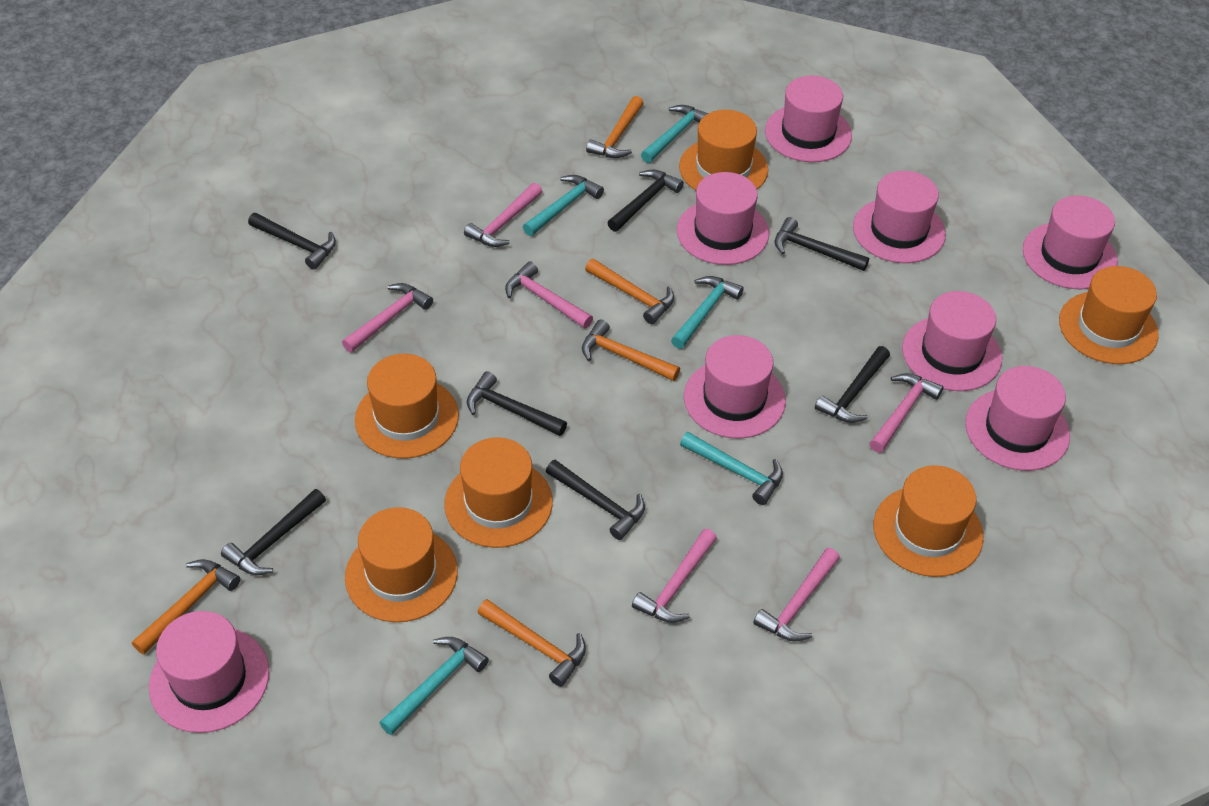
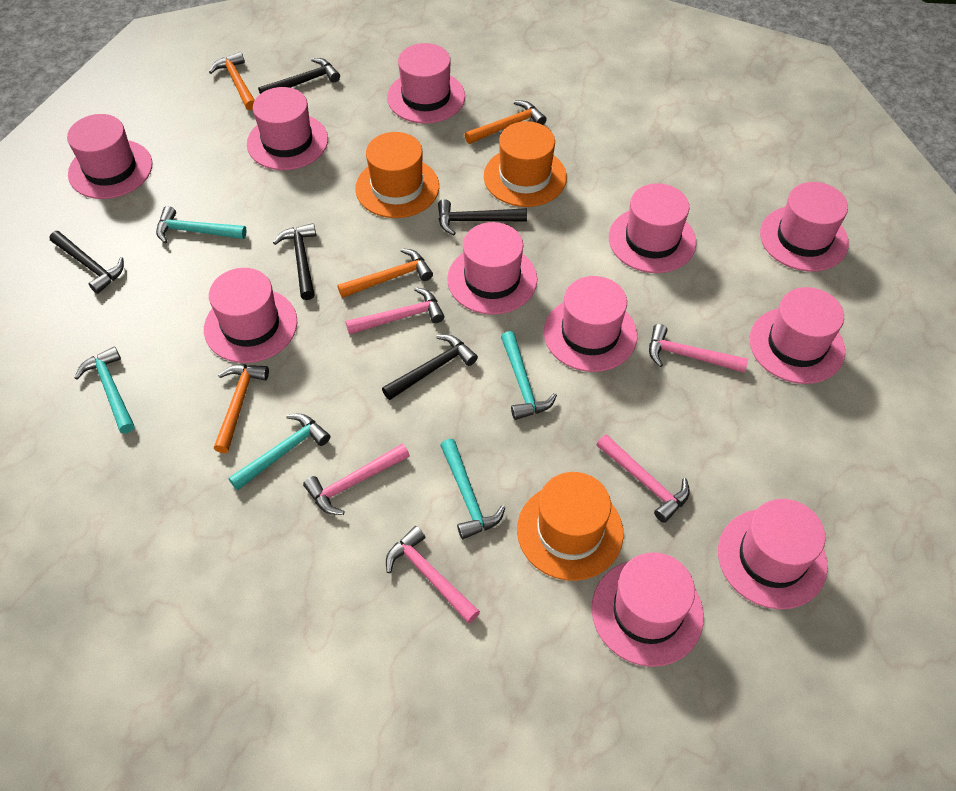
black hammer: [221,489,326,575] [248,213,336,269] [467,371,567,436] [546,460,645,540] [608,170,684,232] [775,217,869,271] [815,346,890,423] = 7 -> [49,231,124,294] [258,58,340,94] [273,223,316,300] [382,334,478,400] [438,199,527,235] = 5
orange hammer: [132,559,240,655] [477,599,586,687] [582,319,680,381] [585,259,674,324] [586,96,643,158] = 5 -> [209,52,255,111] [214,365,269,453] [337,248,433,298] [464,101,547,144] = 4
orange hat: [345,507,458,622] [355,354,459,459] [444,437,553,548] [679,110,768,190] [874,465,984,577] [1059,266,1159,364] = 6 -> [355,132,439,218] [484,121,567,207] [517,472,624,581] = 3
pink hammer: [342,283,433,352] [464,183,542,247] [505,261,593,329] [632,529,717,623] [753,548,840,641] [870,373,943,452] = 6 -> [303,444,410,515] [346,287,445,335] [386,526,480,623] [597,434,690,523] [649,324,748,373] = 5
pink hat: [149,611,269,733] [677,172,769,265] [684,335,786,439] [765,76,852,162] [853,171,946,263] [902,291,1002,391] [965,366,1070,471] [1023,195,1118,289] = 8 -> [67,114,152,199] [204,268,297,363] [247,87,328,170] [387,43,465,124] [447,222,537,315] [544,276,637,372] [592,552,704,667] [609,183,696,273] [718,499,828,609] [750,287,845,384] [760,182,849,272] = 11

